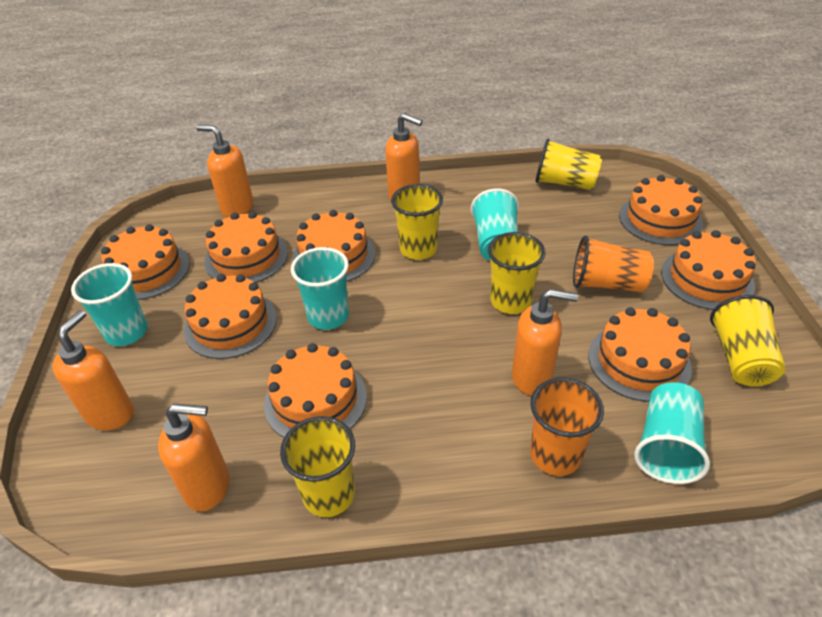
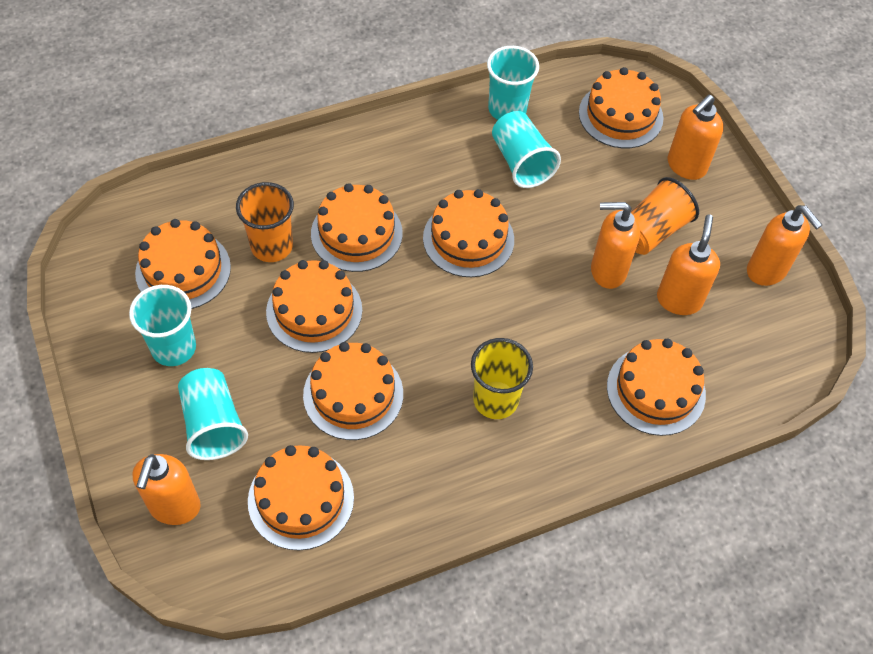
yellow cup: [280,416,355,517] [391,184,443,260] [488,232,545,314] [535,138,602,190] [710,295,786,386] = 5 -> [471,338,533,419] = 1

